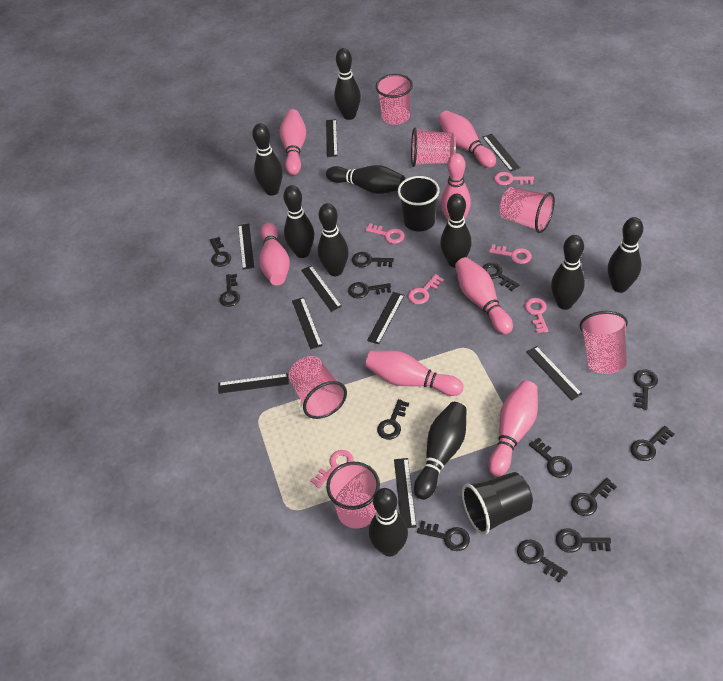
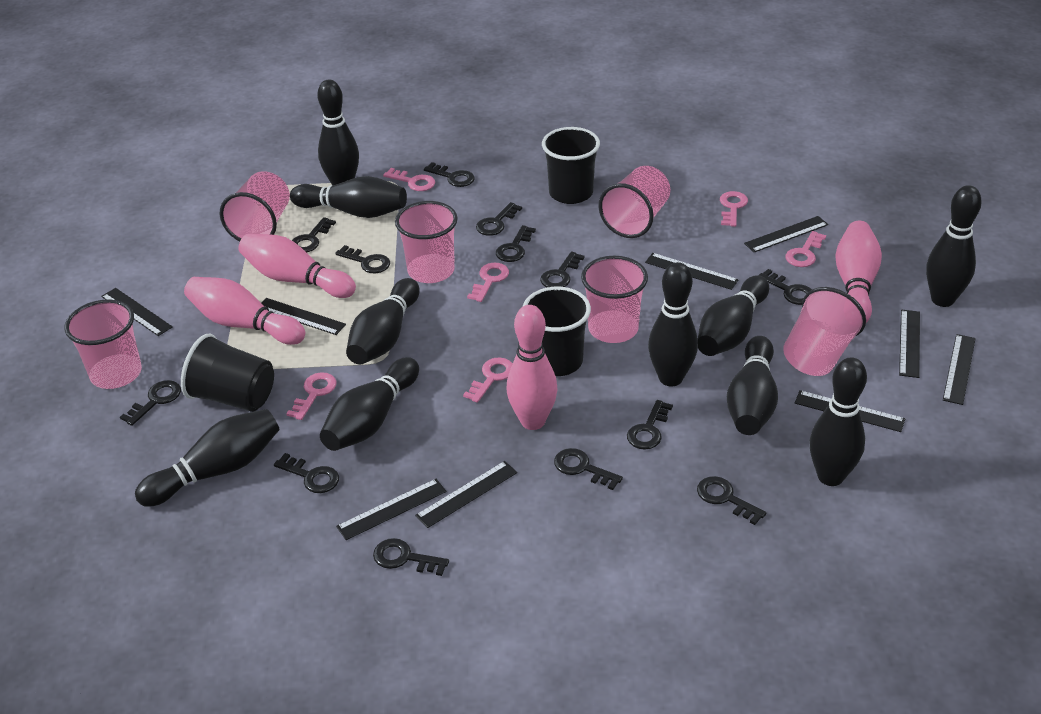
black cup: [398,176,440,232] [462,472,533,535] = 2 -> [181,334,274,412] [523,287,591,376] [542,127,600,204] = 3
pink bowling pin: [259,223,290,286] [280,109,306,175] [365,350,463,396] [438,111,496,168] [441,153,471,221] [455,257,513,334] [488,380,538,477] = 7 -> [184,277,305,345] [238,234,356,298] [507,305,558,430] [835,220,882,323] = 4

